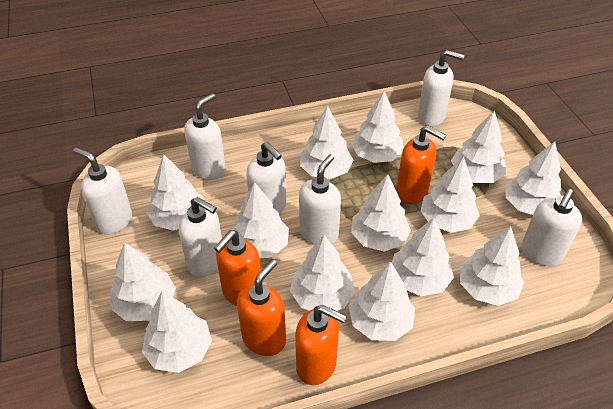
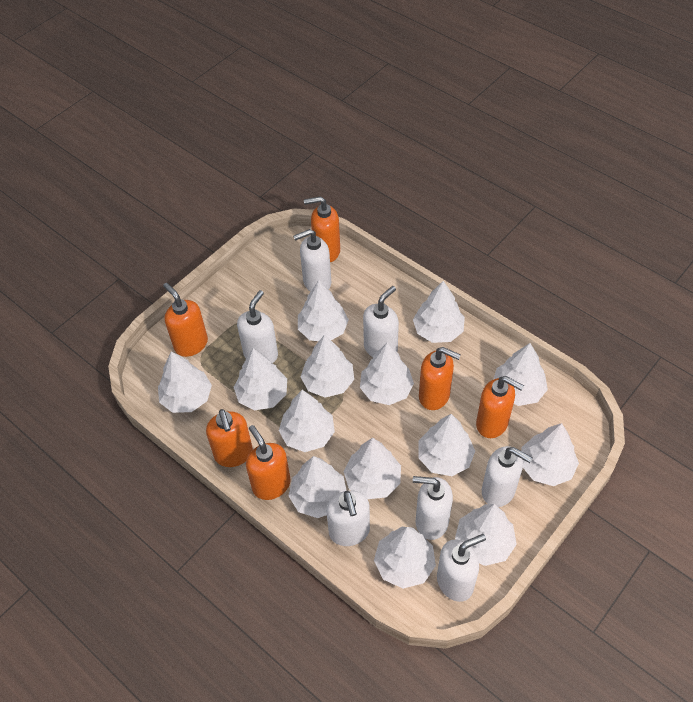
orange soap dispenser: [214,230,261,306] [237,259,286,356] [295,305,347,385] [396,126,446,204] = 4 -> [163,283,208,357] [206,409,253,467] [246,425,291,500] [304,196,340,262] [419,347,461,410] [476,376,524,438] = 6

